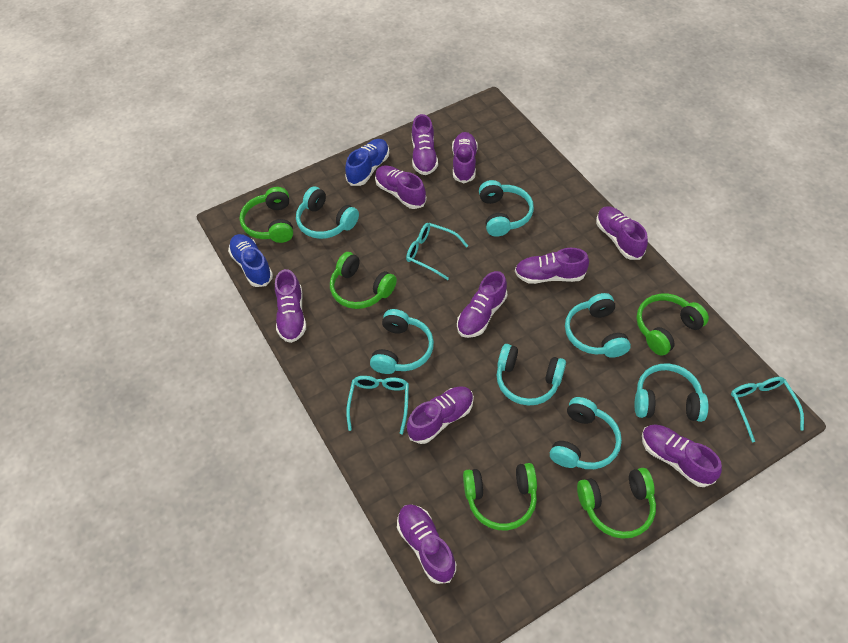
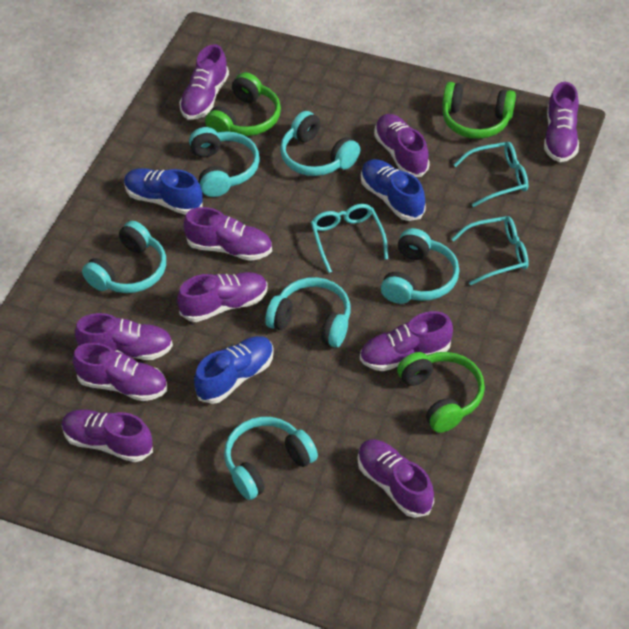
blue shoe: [228,234,273,287] [345,139,389,186] = 2 -> [124,168,203,215] [194,336,274,404] [361,159,426,221] = 3
green headphones: [240,187,293,243] [330,252,397,309] [463,463,537,530] [577,468,656,539] [637,294,709,355] = 5 -> [205,72,281,136] [397,352,485,433] [442,82,516,139] = 3
turquoise headphones: [296,187,359,239] [370,309,434,374] [479,180,534,237] [497,344,566,405] [550,397,622,469] [565,293,631,358] [634,363,709,422] = 7 -> [82,221,166,293] [189,127,260,197] [224,417,318,500] [265,277,351,347] [280,111,360,176] [381,228,459,304] = 6

